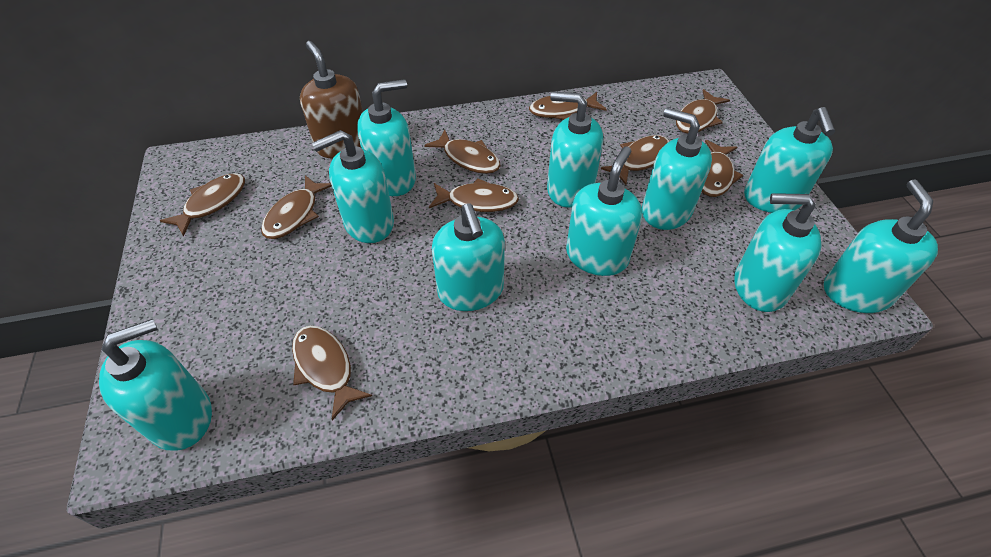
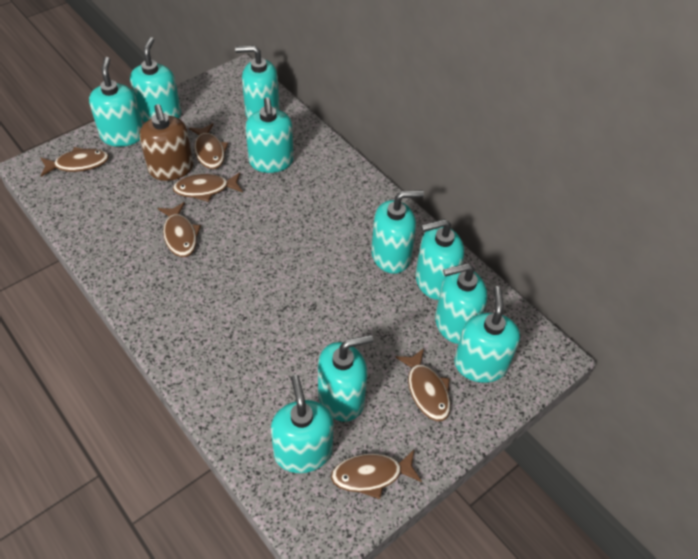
brown fish: [160,173,245,237] [261,175,332,239] [292,326,372,420] [424,130,501,174] [429,178,519,212] [529,92,607,120] [601,135,669,185] [676,89,730,134] [702,140,743,197] = 9 -> [40,147,109,177] [158,202,201,257] [172,172,243,202] [189,123,229,169] [331,450,422,499] [395,348,451,421] = 6

